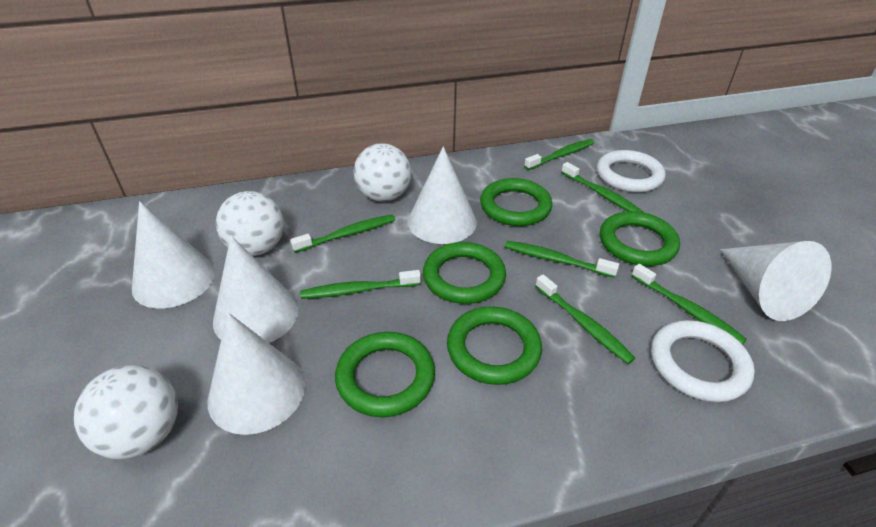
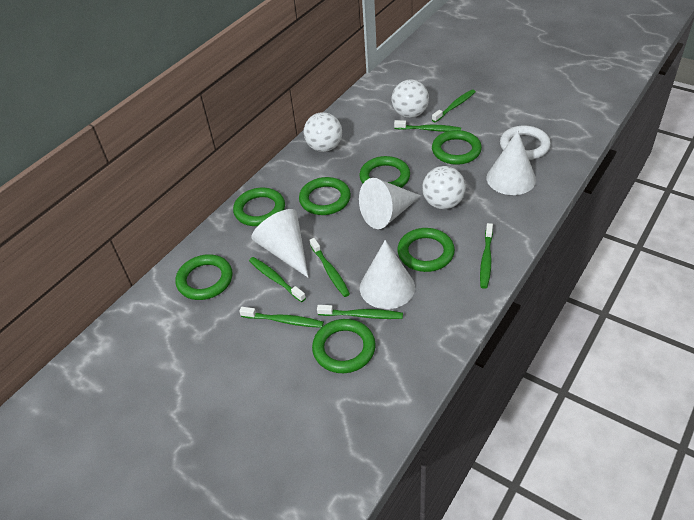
green ring: [335,332,435,417] [423,242,506,304] [447,306,542,385] [480,178,552,226] [600,211,680,266] = 5 -> [176,254,233,300] [233,188,285,226] [299,177,351,215] [312,319,376,373] [359,156,410,188] [397,228,455,272] [432,130,482,165] = 7
white cone: [132,201,215,309] [207,312,305,435] [213,235,299,343] [408,146,477,244] [720,241,832,321] = 5 -> [251,209,308,277] [359,178,421,229] [360,240,415,309] [487,130,536,195] = 4
white ring: [597,150,666,193] [651,320,755,402] = 2 -> [500,125,551,160] = 1

